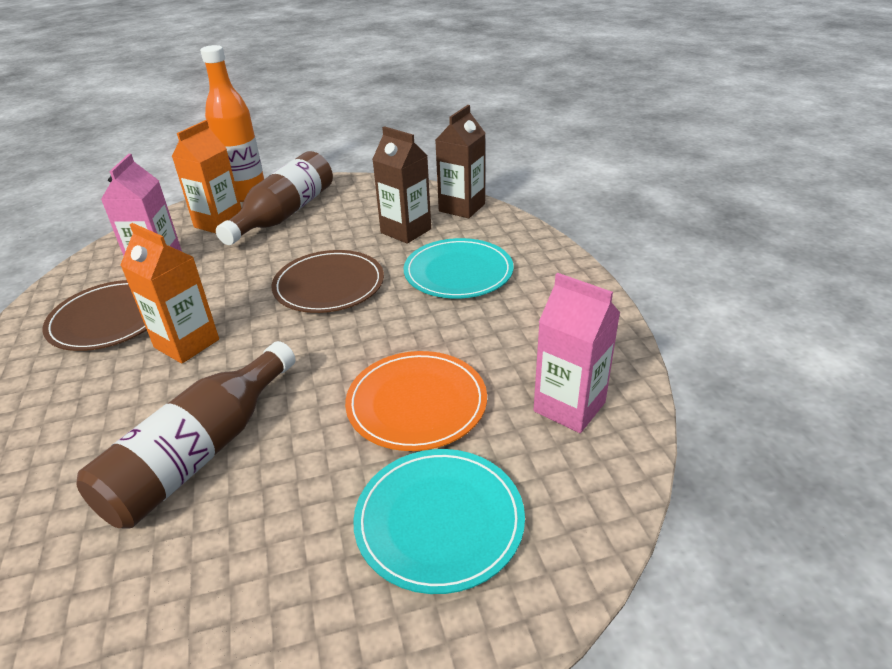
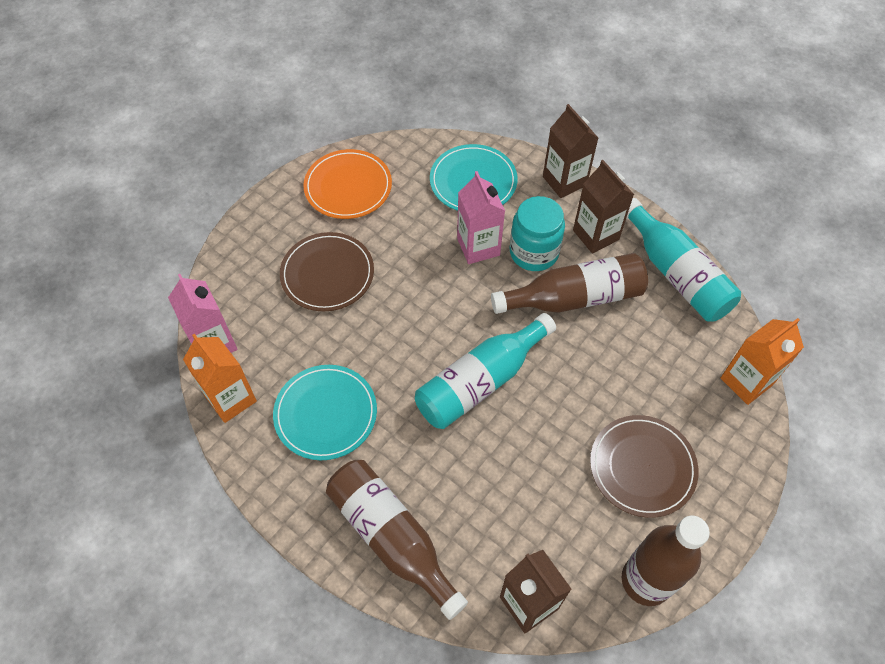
brown bottle: [76,341,295,528] [216,151,333,245] = 2 -> [326,460,468,620] [491,253,648,314] [622,515,710,606] = 3
brown carton: [372,126,431,244] [435,105,485,218] = 2 -> [500,550,572,633] [543,104,598,198] [573,160,634,253] = 3
orange bottle: [200,45,264,202] = 1 -> none = 0
turquoise bottle: none = 0 -> [415,313,556,429] [626,198,741,322] = 2
turquoise jar: none = 0 -> [510,196,565,271] = 1

